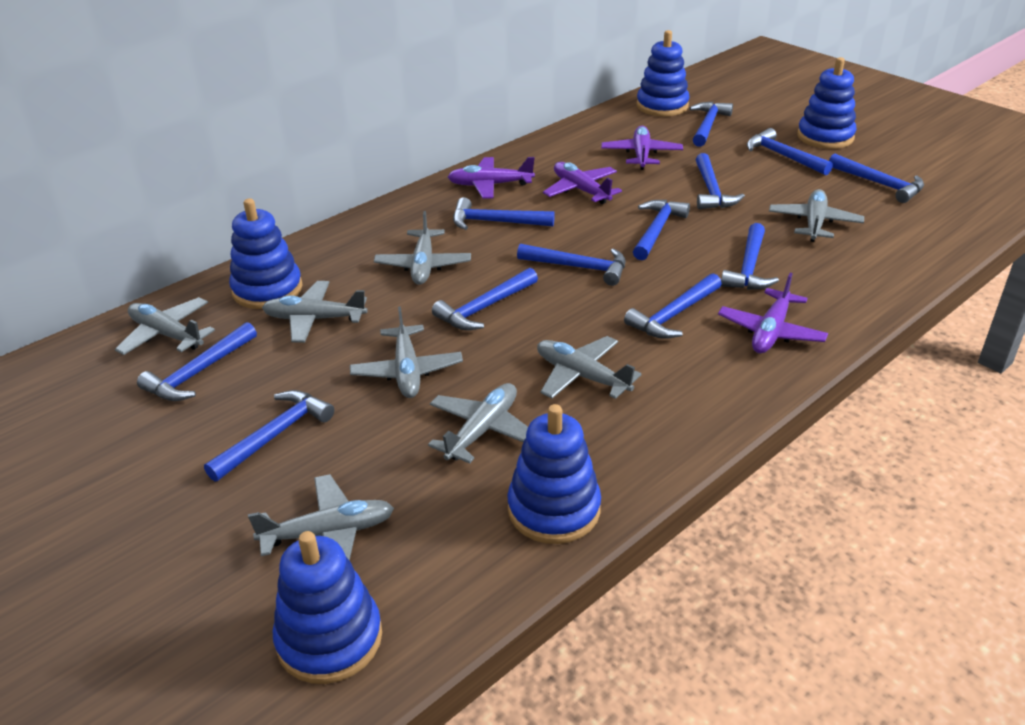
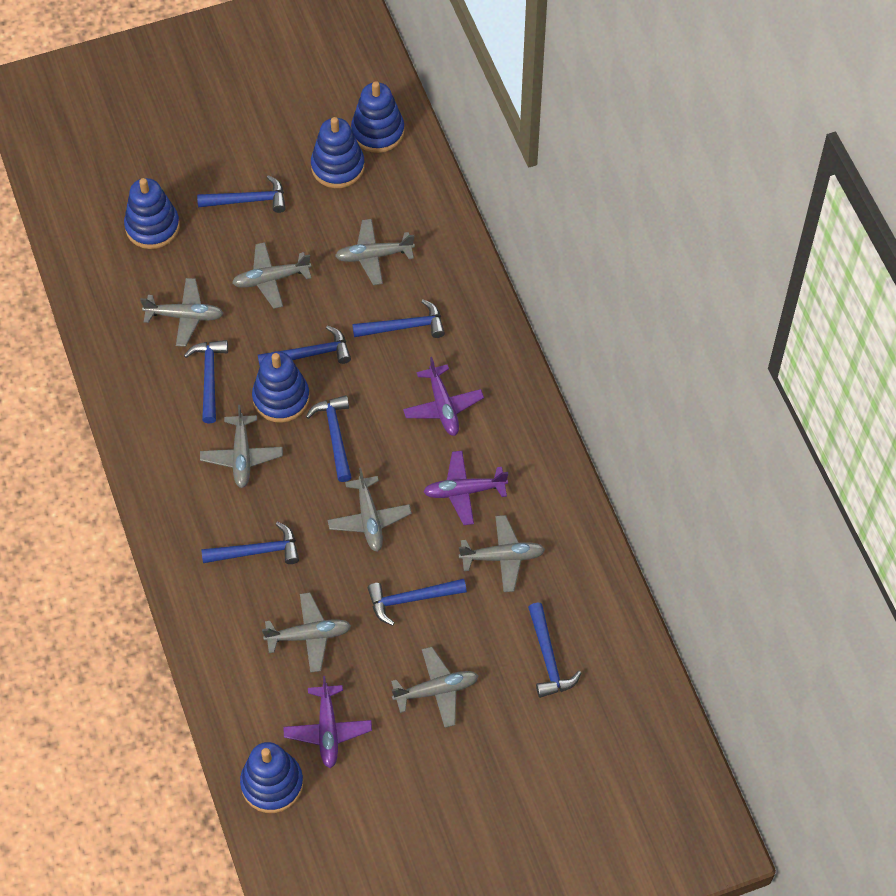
blue hammer: [137,322,257,401] [204,390,334,481] [432,268,538,330] [453,197,555,230] [517,244,625,286] [624,273,722,339] [633,200,690,260] [690,102,733,147] [695,153,745,209] [721,223,779,290] [747,128,833,175] [829,153,924,203] = 12 -> [184,340,228,423] [197,175,286,213] [201,522,299,564] [258,325,351,365] [306,395,352,482] [352,299,445,338] [368,579,467,626] [528,603,581,698] = 8
purple plane: [448,157,535,199] [543,162,622,204] [601,126,683,170] [718,273,828,353] = 4 -> [283,676,372,768] [403,357,484,436] [423,451,508,525] = 3

